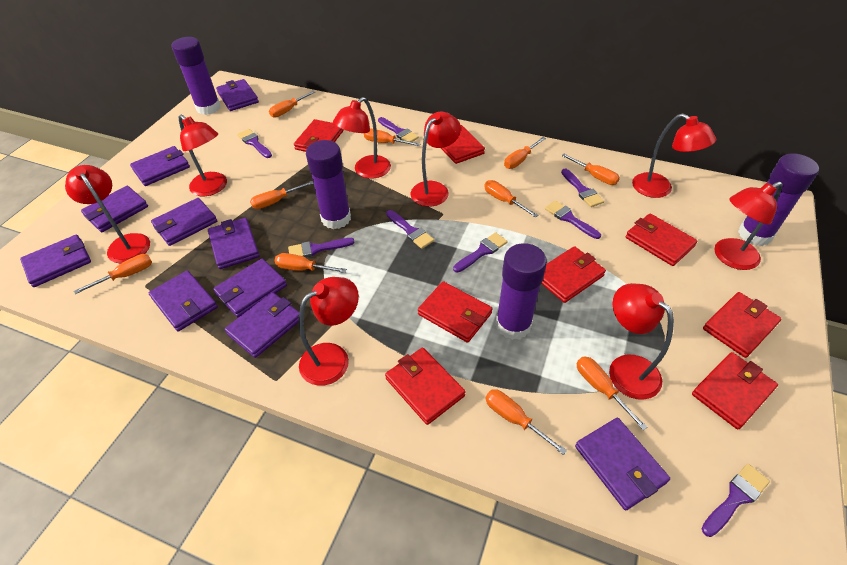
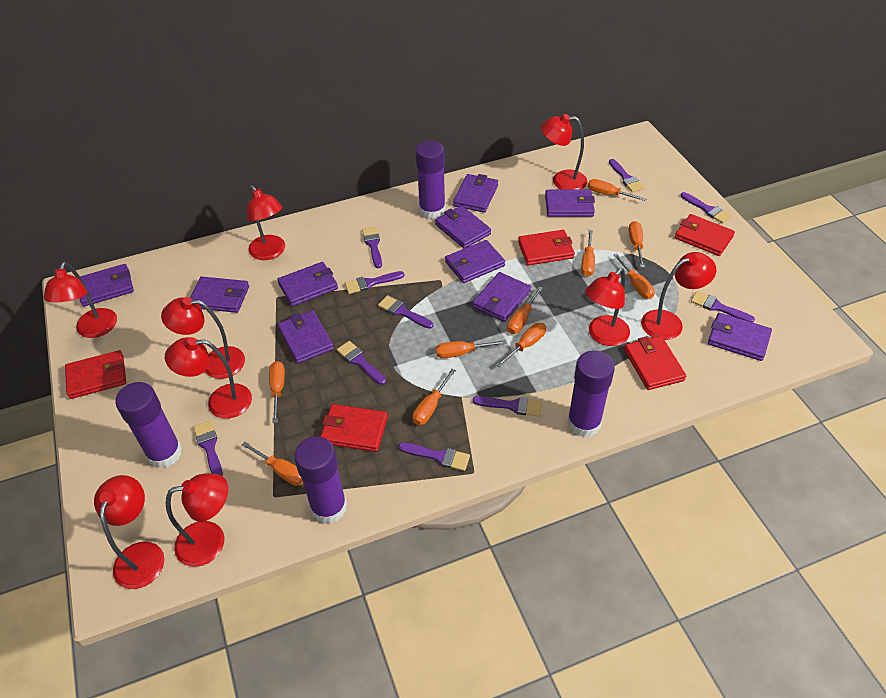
purple brush: [237,129,272,158] [288,238,355,258] [378,117,419,142] [386,210,434,249] [453,232,508,272] [545,200,601,239] [561,168,604,207] [702,464,770,537] = 8 -> [193,420,223,476] [337,341,386,385] [345,271,405,294] [362,227,382,268] [378,295,433,329] [399,442,470,471] [472,396,542,417] [609,159,644,192] [680,192,732,223] [691,291,755,323] = 10
red lamp: [65,165,150,263] [179,114,227,196] [299,277,359,386] [333,97,391,179] [411,112,461,207] [609,283,674,400] [632,114,716,198] [714,182,783,270] = 8 -> [43,262,117,338] [94,475,164,589] [161,297,245,379] [165,337,252,419] [166,474,228,567] [247,185,285,260] [541,114,587,190] [585,268,630,346] [641,252,716,340] = 9
red wallet: [294,119,344,152] [385,348,466,425] [418,281,492,343] [441,125,485,164] [541,246,606,303] [626,213,698,266] [692,352,778,430] [703,292,781,358] = 8 -> [65,350,126,399] [320,404,388,452] [518,230,575,265] [624,336,686,390] [675,214,735,256] = 5

